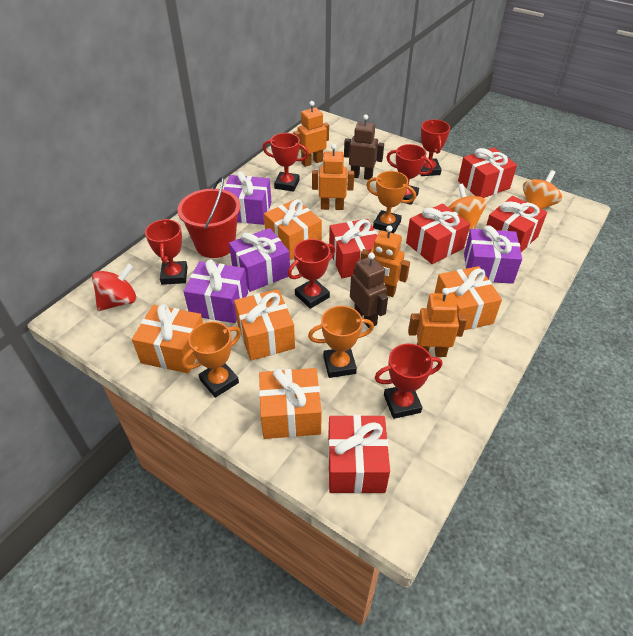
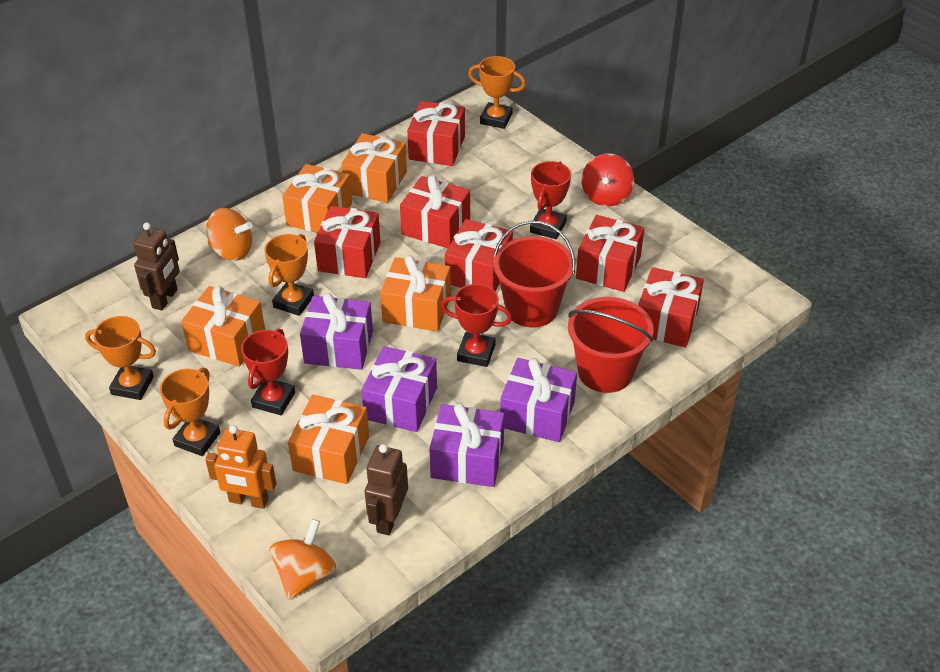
orange robot: [293,101,329,167] [312,144,354,210] [360,225,410,297] [408,288,467,357] = 4 -> [205,425,277,509] = 1
orange trophy: [182,322,241,398] [308,306,374,378] [366,171,416,233] = 3 -> [85,316,156,400] [160,368,220,456] [264,234,314,316] [468,56,526,129] = 4
red bucket: [177,177,240,258] = 1 -> [493,220,576,327] [568,297,653,393] = 2
red gift: [328,415,390,494] [329,219,377,278] [406,203,470,264] [458,148,517,198] [486,196,547,252] = 5 -> [314,206,381,278] [400,175,470,248] [407,101,465,166] [445,219,513,291] [576,215,644,292] [638,267,704,347] = 6
red trophy: [145,219,187,285] [263,133,309,192] [288,239,335,309] [375,344,442,419] [386,144,434,205] [421,119,450,176] = 6 -> [241,329,295,415] [441,284,512,367] [530,161,571,239] = 3

